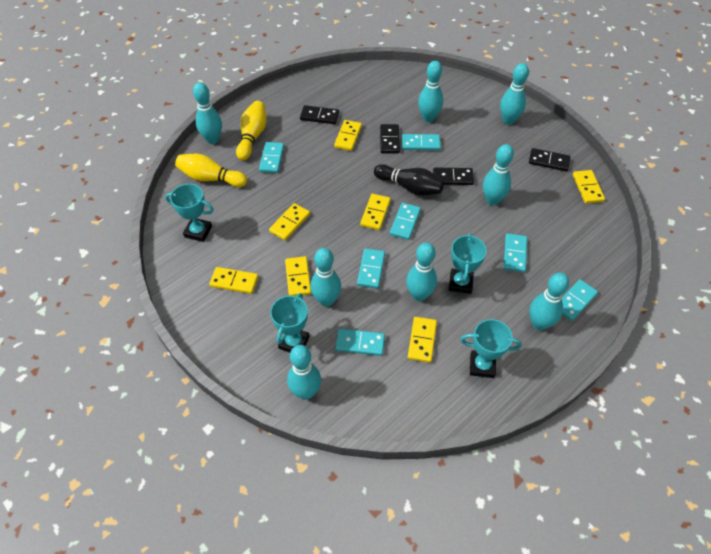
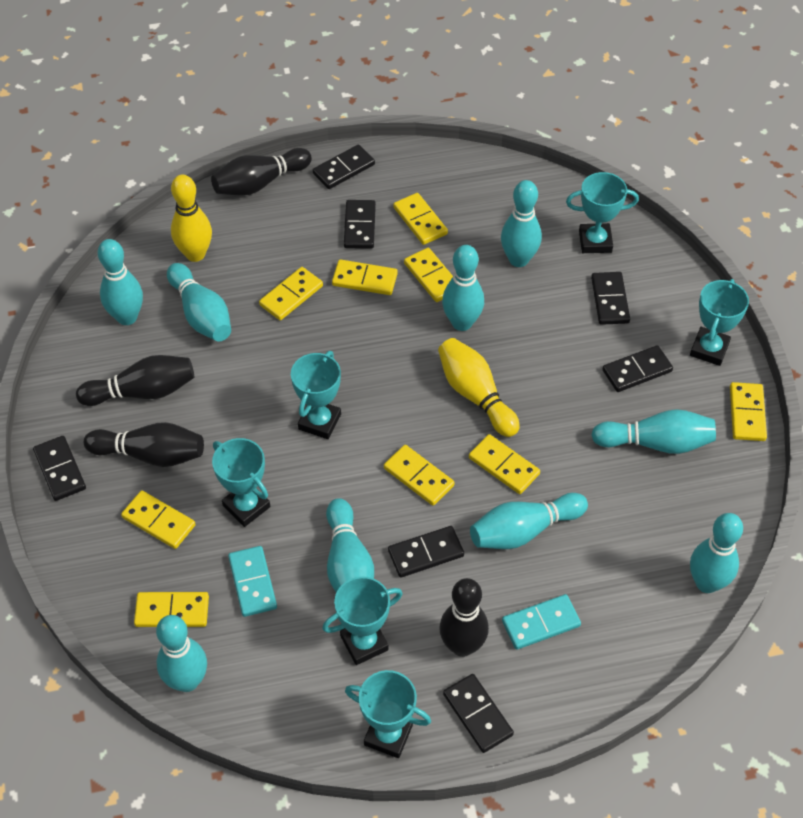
black bowling pin: [374,164,444,195] = 1 -> [76,355,194,406] [84,422,204,467] [211,148,312,196] [439,578,489,657] = 4
black domino: [300,105,339,124] [380,124,400,153] [433,168,474,185] [529,148,570,172] = 4 -> [33,436,86,501] [313,145,375,189] [344,200,376,249] [388,526,464,578] [443,674,514,753] [591,272,630,325] [603,345,673,392] = 7
turquoise bowling pin: [193,83,222,144] [287,345,321,400] [310,248,341,307] [406,242,437,301] [418,61,443,122] [483,144,514,205] [500,63,529,125] [529,273,569,330] = 8 -> [97,239,143,325] [156,615,207,692] [167,263,231,341] [326,498,374,593] [442,245,484,331] [470,493,588,549] [501,180,542,267] [591,409,716,454] [690,513,743,593] = 9
turquoise domino: [259,142,284,173] [335,328,385,356] [357,248,385,288] [390,203,421,240] [402,134,441,150] [503,233,527,272] [562,279,598,321] = 7 -> [228,546,277,617] [502,594,581,650] = 2
turquoise trophy: [165,184,214,242] [270,293,310,353] [449,233,487,294] [460,319,522,378] = 4 -> [212,438,270,527] [291,351,341,439] [322,576,403,665] [345,670,431,758] [566,172,639,253] [690,279,749,366] = 6
yellow domino: [209,267,258,294] [269,203,310,240] [285,256,311,296] [334,120,362,151] [360,194,391,230] [408,317,437,363] [573,170,605,203] = 7 -> [121,491,196,549] [134,592,209,627] [259,267,323,320] [332,259,398,295] [384,445,455,506] [393,193,448,245] [404,248,453,302] [469,434,540,494] [730,382,767,441] = 9

